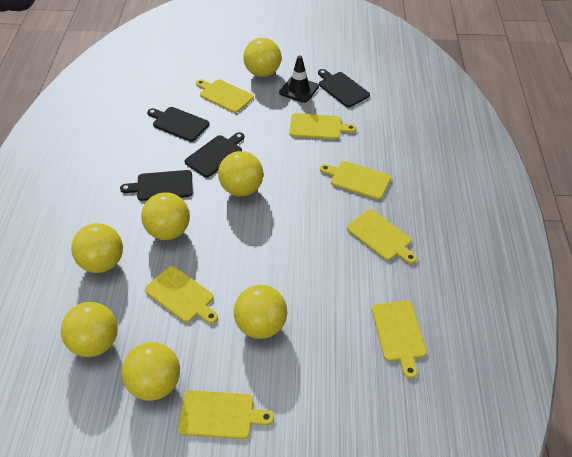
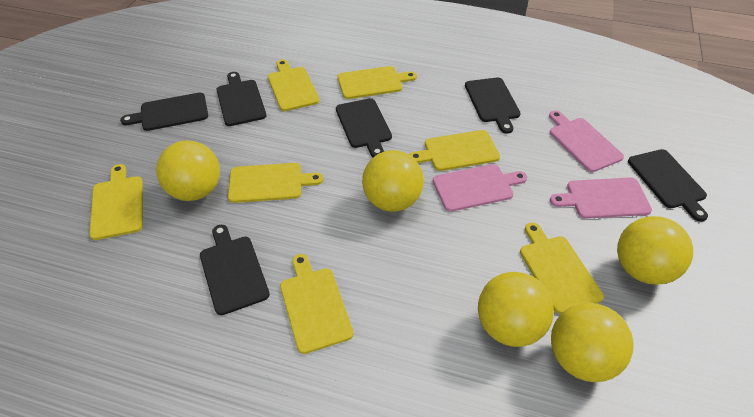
black cutting board: [120,170,193,201] [147,107,209,142] [185,132,244,177] [318,69,370,107] = 4 -> [120,93,208,131] [200,225,270,315] [216,72,266,126] [336,98,392,157] [465,78,521,134] [628,149,708,222] = 6
black traffic cone: [279,55,319,103] = 1 -> none = 0
pink cutting board: none = 0 -> [433,164,527,212] [549,110,624,172] [550,178,652,219] = 3
yellow ball: [61,302,118,357] [71,223,123,273] [122,342,180,401] [141,193,190,240] [218,151,263,196] [234,285,287,339] [243,38,281,77] = 7 -> [156,140,220,201] [362,150,424,212] [478,272,554,347] [551,303,634,382] [617,216,693,285] = 5

